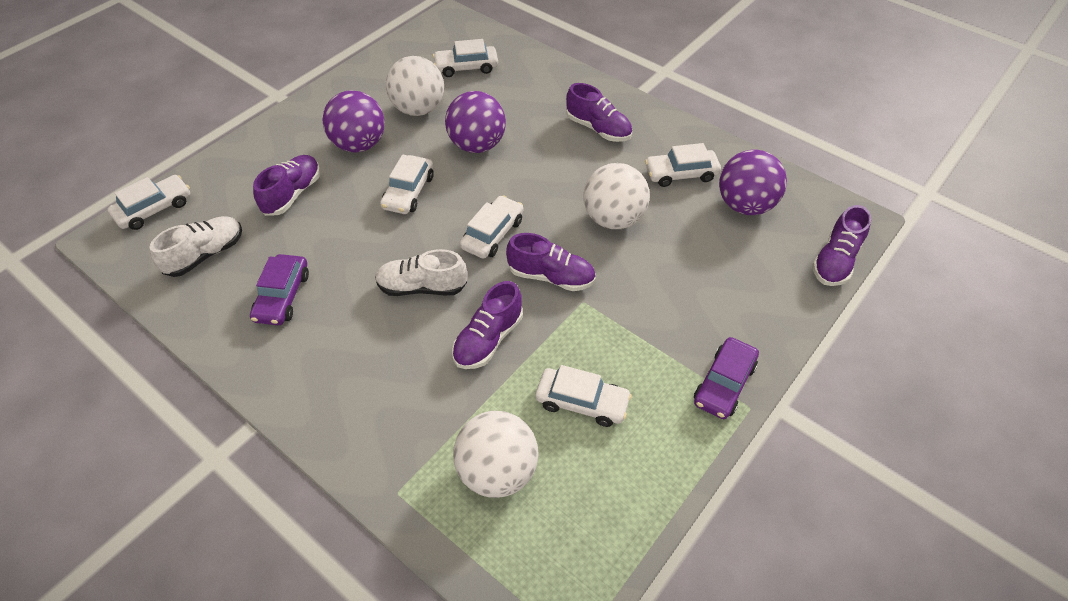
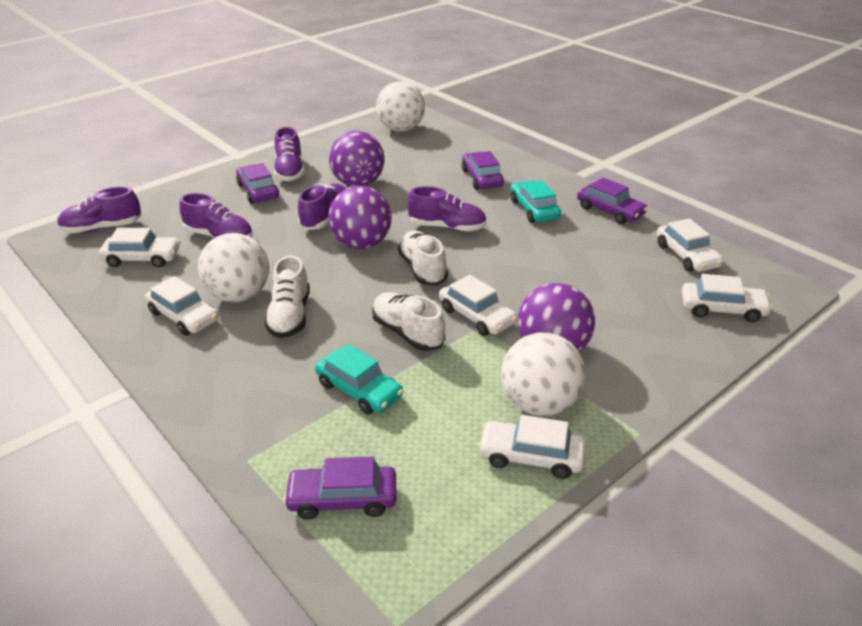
purple car: [250,254,309,325] [694,337,759,419] = 2 -> [236,163,279,204] [283,456,396,520] [462,151,504,190] [577,178,648,224] = 4
turquoise car: none = 0 -> [315,344,403,414] [510,180,561,223] = 2
white shoe: [149,216,242,277] [375,249,467,296] = 2 -> [264,256,310,338] [372,292,445,351] [398,231,448,285] = 3

